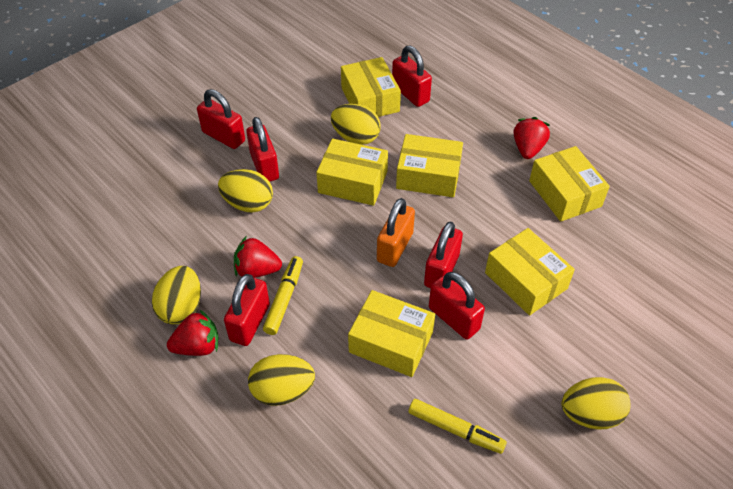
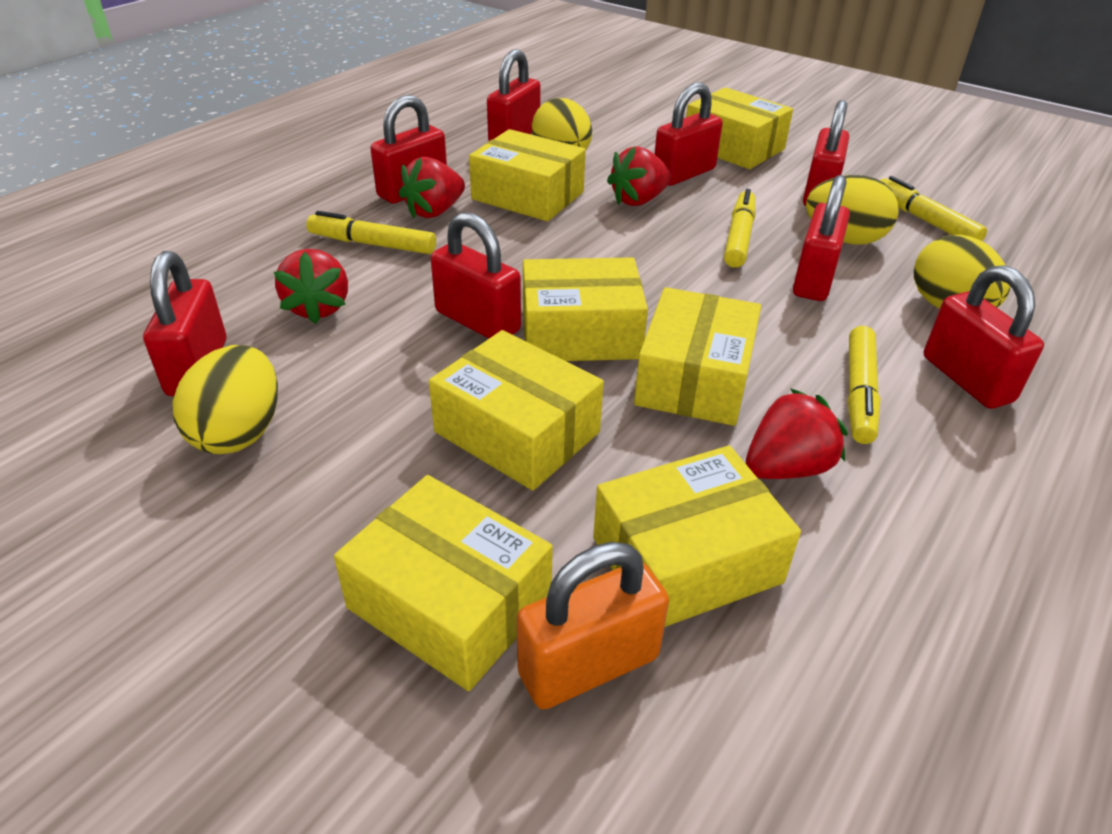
red padlock: [197,89,245,149] [224,274,270,346] [246,117,279,182] [392,46,432,107] [424,221,463,288] [429,272,485,340] = 6 -> [143,251,226,396] [370,95,447,204] [431,212,521,338] [487,49,541,141] [654,83,723,186] [793,175,850,301] [803,100,849,206] [923,265,1044,409] = 8
red strawberry: [167,310,219,356] [234,236,282,278] [513,117,550,159] = 3 -> [274,249,348,324] [399,157,465,218] [607,146,671,206] [746,388,848,479] = 4
yellow box: [316,139,388,206] [341,57,401,117] [348,290,435,377] [396,134,463,197] [485,228,575,315] [529,146,610,222] = 6 -> [334,475,553,691] [429,330,604,491] [469,129,586,221] [523,257,648,361] [593,446,801,627] [634,287,761,426] [686,87,793,169] = 7
yellow egg: [152,266,201,324] [218,169,273,213] [248,354,315,406] [331,104,381,145] [561,377,630,430] = 5 -> [172,345,278,454] [532,98,592,149] [806,175,899,244] [914,235,1010,309] = 4
yellow marker: [263,256,303,335] [408,399,507,454] = 2 -> [306,211,436,254] [724,189,755,268] [848,326,881,444] [880,176,987,241] = 4

